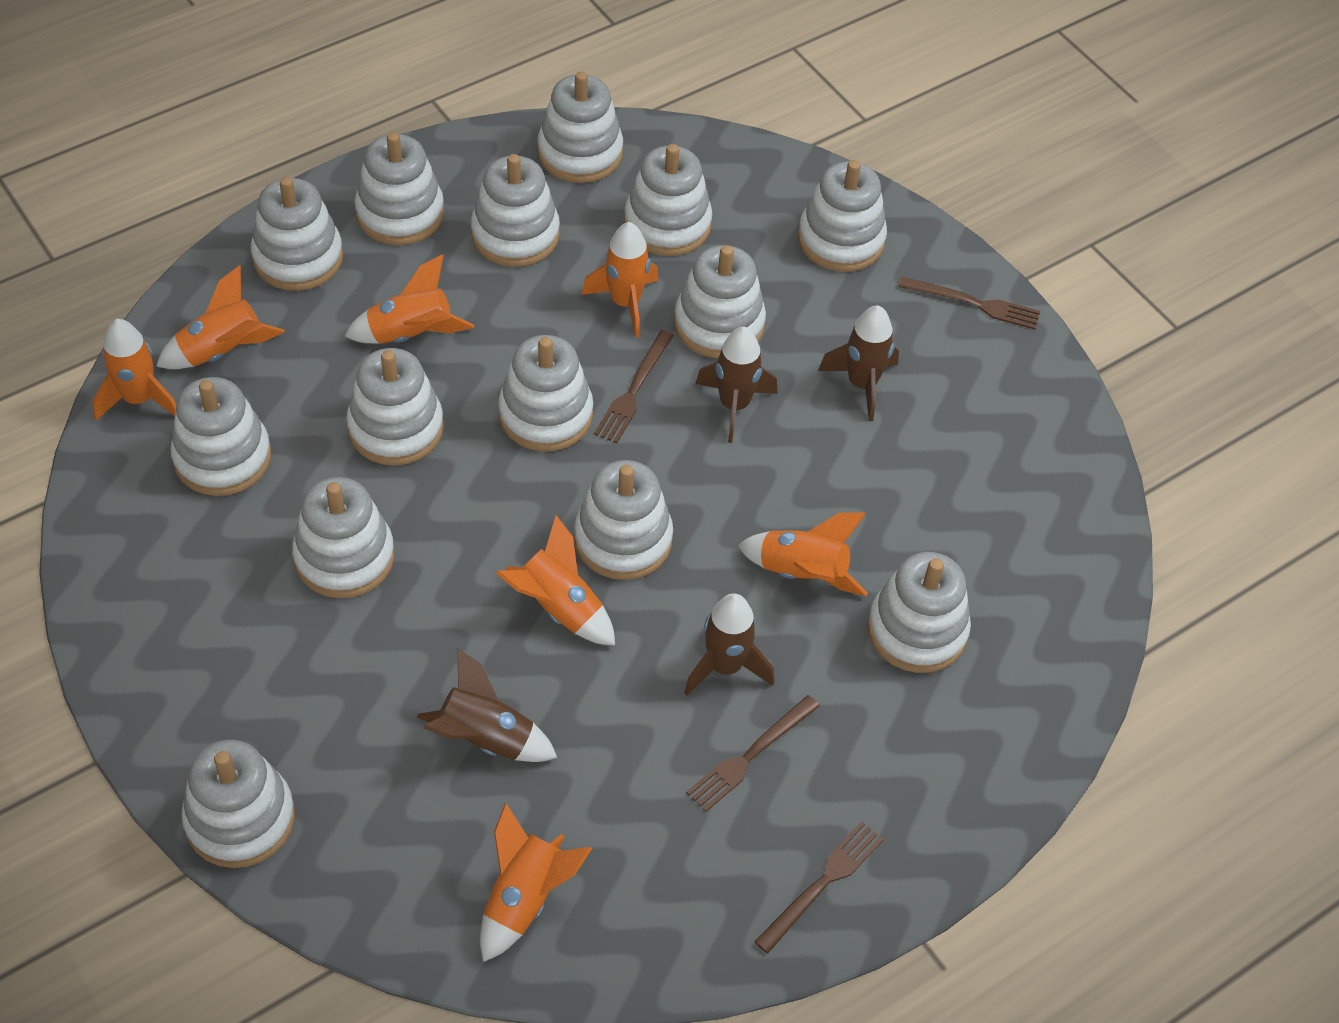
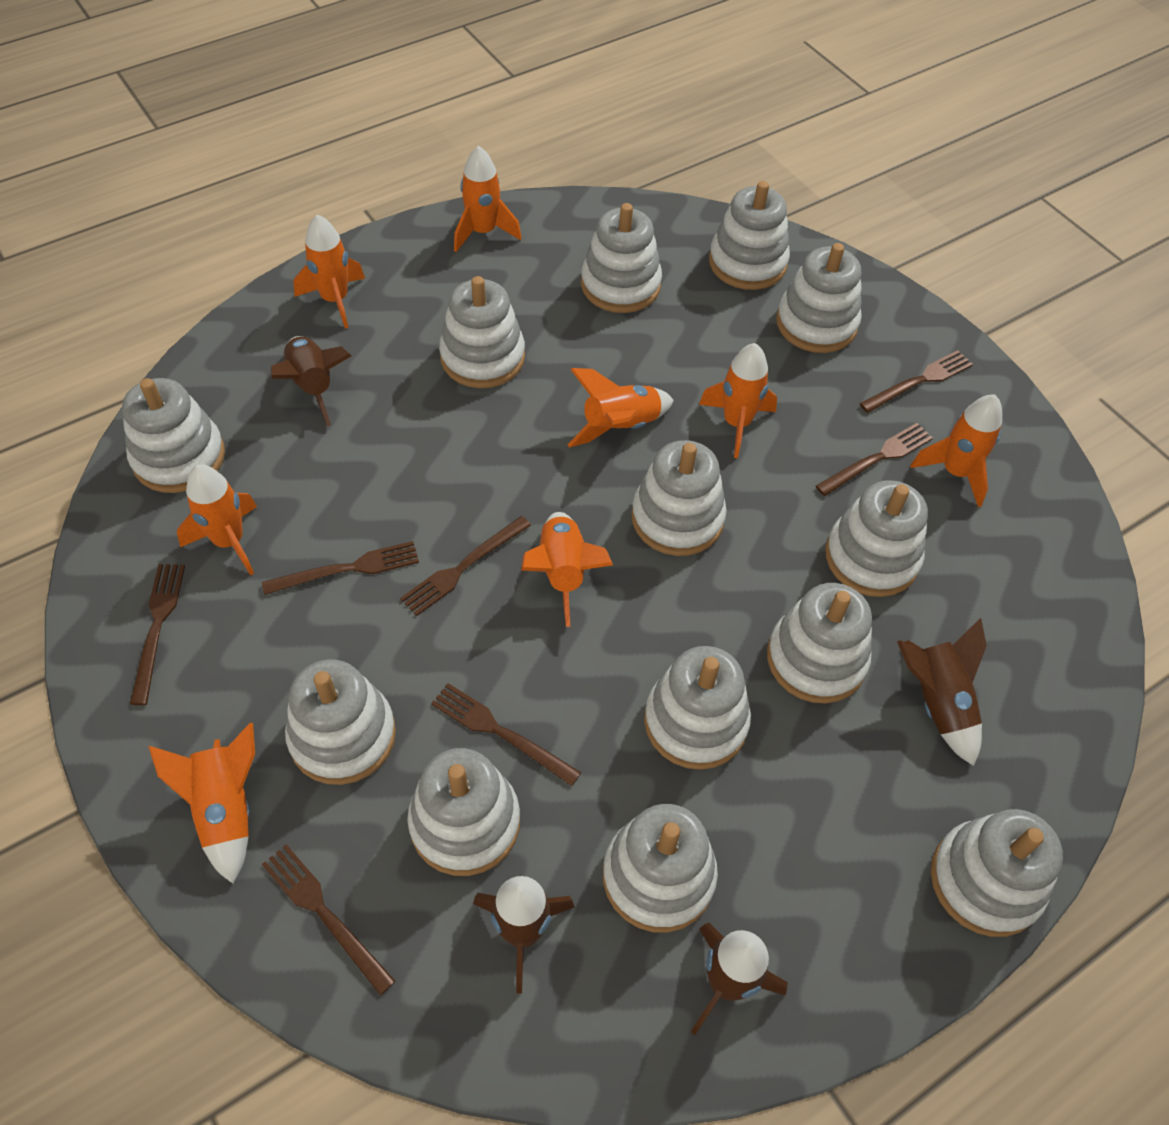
brown fork: [594,330,674,443] [686,695,820,812] [754,821,884,953] [899,277,1040,330] = 4 -> [130,564,185,705] [262,541,419,595] [262,844,395,995] [400,516,531,616] [431,683,581,786] [816,423,933,496] [859,350,973,413] = 7
orange rocket: [92,319,176,420] [156,265,285,369] [345,254,474,344] [480,803,592,962] [496,515,615,645] [581,222,659,337] [738,512,868,596] = 7 -> [149,723,255,884] [177,464,257,576] [293,214,365,329] [454,146,522,252] [521,512,613,627] [568,368,674,448] [699,343,777,458] [910,394,1002,507] = 8
white stacking toy: [170,377,271,496] [181,740,295,868] [251,177,343,291] [292,477,394,598] [346,348,444,466] [354,132,444,245] [471,154,560,267] [498,335,593,451] [537,71,623,183] [574,460,673,580] [624,144,712,256] [674,245,766,358] [798,160,887,272] [867,552,971,673] = 14 -> [122,378,225,493] [285,659,396,785] [407,748,520,876] [439,276,525,388] [581,203,662,313] [603,804,718,933] [632,440,727,556] [644,646,751,770] [709,181,790,290] [767,583,872,704] [776,243,861,353] [825,480,928,597] [931,809,1063,937] = 13

